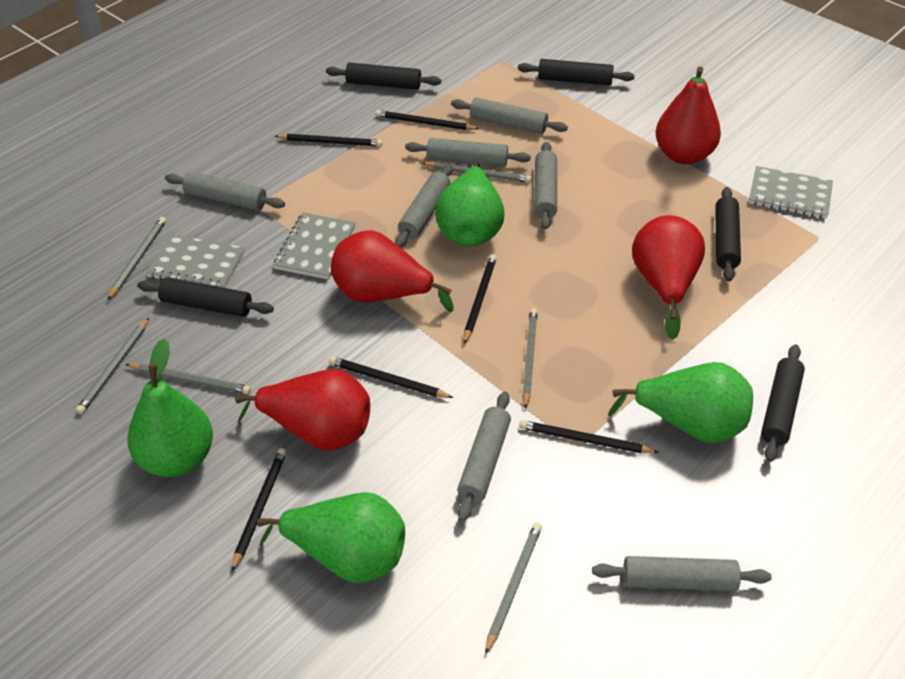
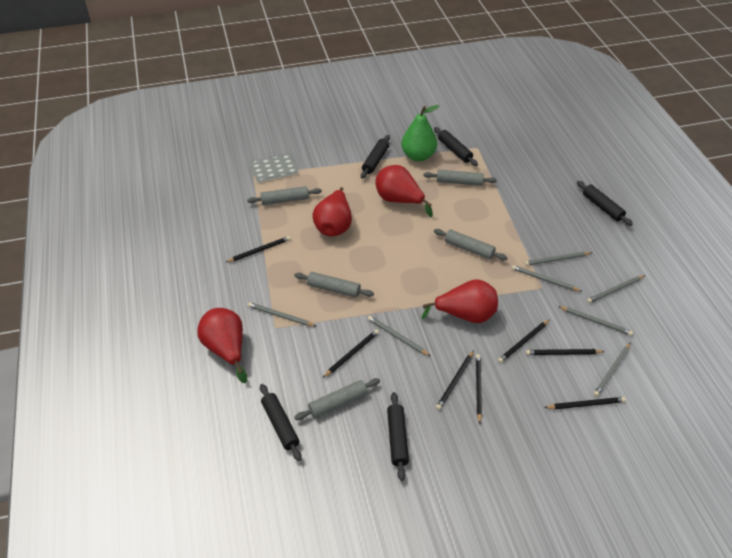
black pencil: [231,448,287,572] [275,134,383,147] [329,356,454,398] [375,110,479,130] [464,254,497,344] [519,420,659,453] = 6 -> [226,236,290,262] [323,329,379,378] [436,350,474,410] [476,354,482,424] [498,319,550,363] [526,349,605,355] [544,397,626,409] = 7
green pear: [127,338,213,477] [257,492,405,583] [435,162,504,246] [608,362,753,444] = 4 -> [401,105,439,161] = 1
grey notebook: [146,234,245,288] [274,213,356,280] [749,166,833,218] = 3 -> [250,154,298,183] = 1
grey pencil: [76,318,149,414] [108,217,166,300] [125,363,251,394] [422,162,532,183] [485,523,542,655] [522,308,538,409] = 6 -> [248,302,316,326] [368,316,430,356] [512,265,582,292] [525,252,592,266] [558,306,633,336] [587,275,645,303] [594,342,631,397] = 7
grey rolling pin: [165,172,285,210] [395,164,452,248] [405,138,531,167] [451,97,568,134] [457,391,511,522] [534,142,557,229] [592,556,771,591] = 7 -> [247,186,322,205] [294,378,380,420] [295,272,374,297] [424,170,497,186] [434,229,507,260] = 5

